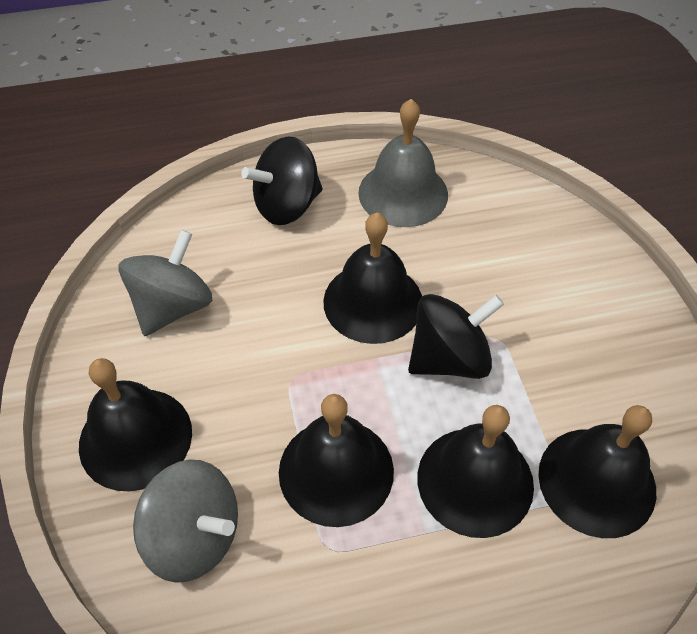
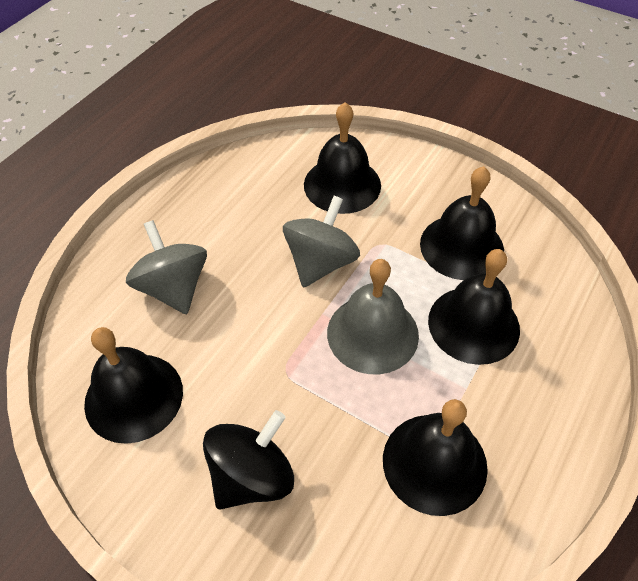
black spinning top: [241,137,323,225] [408,294,504,379] = 2 -> [203,410,294,510] = 1

